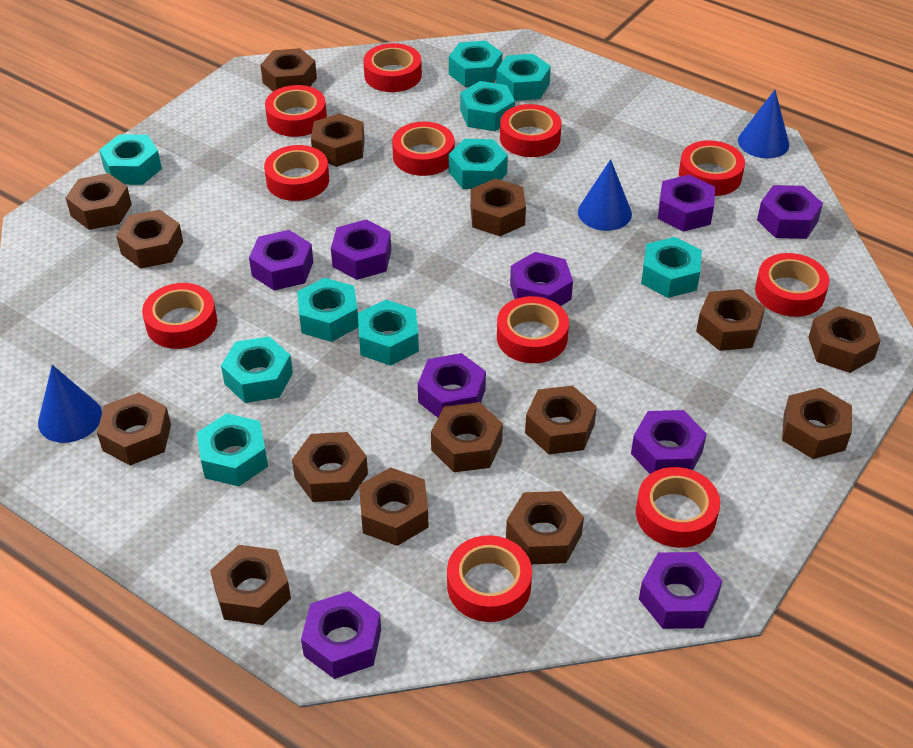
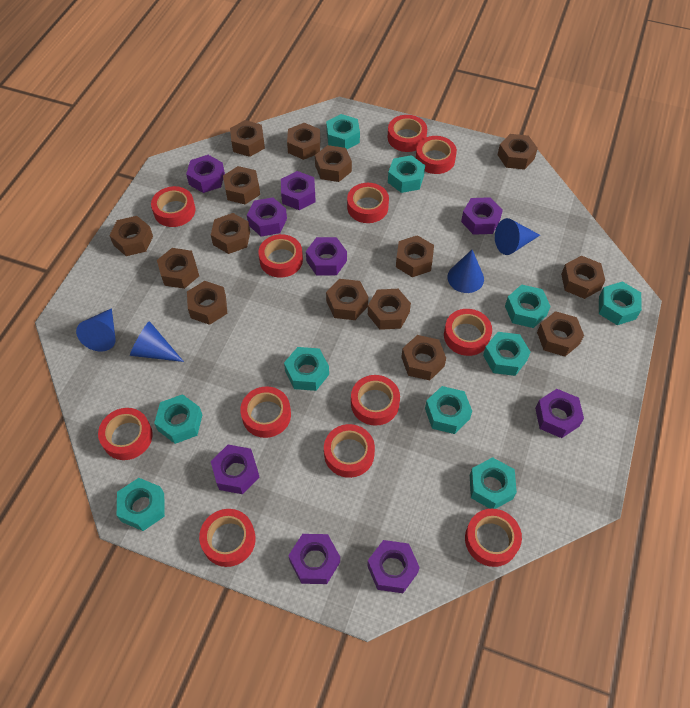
blue cone: [38,365,102,443] [578,159,632,231] [738,90,789,158] = 3 -> [76,308,116,352] [130,321,184,362] [447,250,484,293] [495,218,540,255] = 4
red tape: [142,283,217,349] [264,145,329,201] [265,85,327,137] [363,43,422,92] [392,122,455,176] [447,535,532,622] [497,296,569,363] [500,104,562,157] [636,467,720,548] [679,140,745,196] [755,253,829,317] = 11 -> [98,408,153,460] [151,186,196,227] [199,509,256,567] [240,386,291,438] [258,234,303,278] [324,424,375,478] [347,183,389,223] [351,375,400,426] [388,115,427,152] [416,136,457,174] [444,309,492,356] [465,509,522,567] = 12

